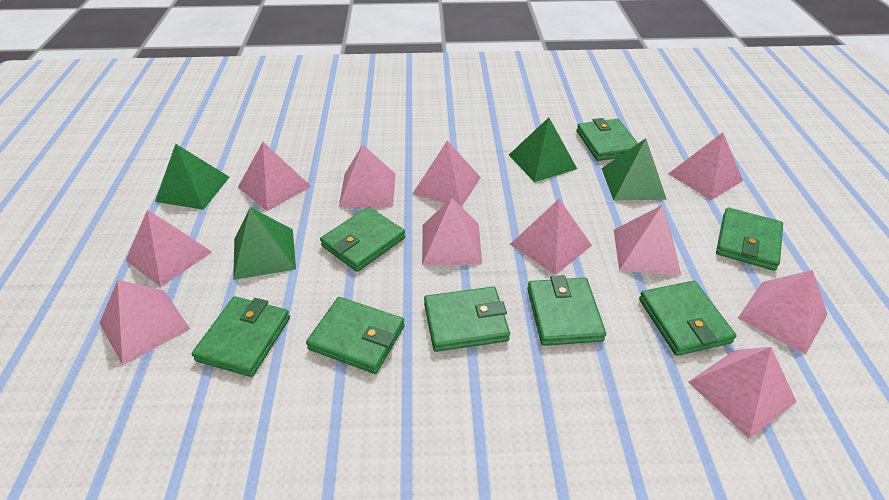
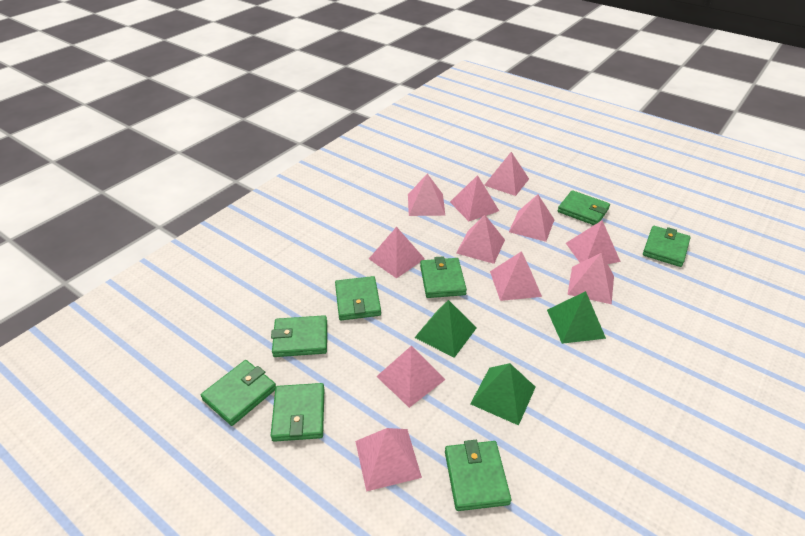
green pyramid: [155,144,229,210] [233,207,296,280] [509,117,577,182] [601,138,667,201] = 4 -> [414,300,477,358] [470,363,536,426] [547,291,606,344] = 3

